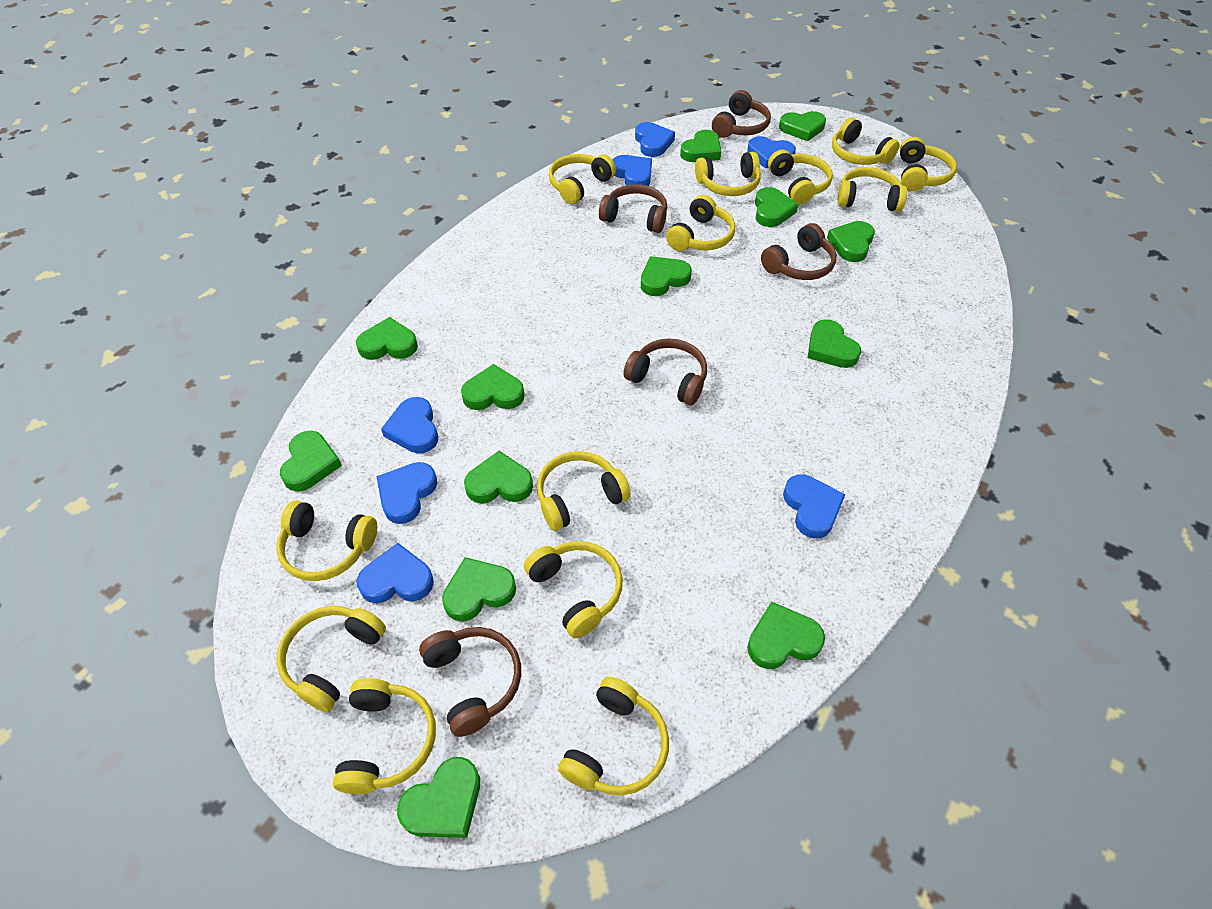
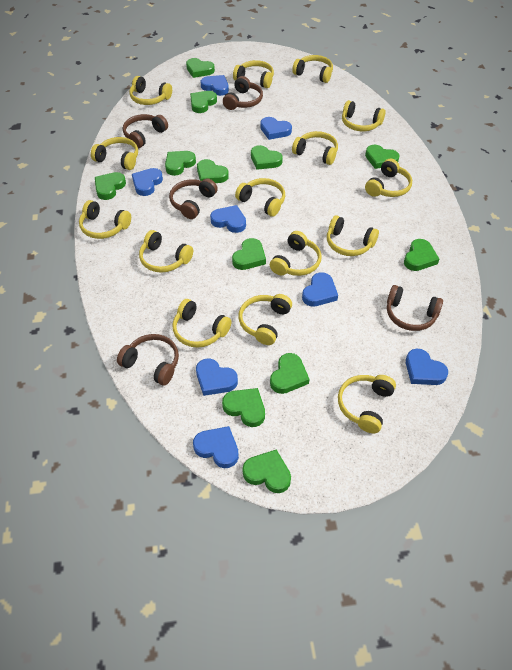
blue heart: [357,543,434,603] [376,462,437,524] [381,397,438,453] [612,155,652,186] [635,122,675,157] [747,136,796,169] [783,474,846,539] = 7 -> [132,168,163,196] [193,426,239,468] [196,358,238,396] [201,75,229,96] [210,205,246,233] [260,117,292,140] [302,272,338,307] [406,349,448,385] = 8
green heart: [280,431,342,492] [356,317,418,360] [397,757,480,838] [442,557,516,622] [461,364,525,410] [464,451,533,503] [641,256,692,296] [680,130,721,162] [747,602,825,669] [755,187,799,227] [779,111,826,141] [808,319,861,368] [827,221,875,262] = 13 -> [95,172,126,200] [165,151,196,176] [186,58,215,78] [190,91,217,113] [197,159,229,183] [222,388,265,427] [232,238,266,270] [243,449,291,493] [251,145,283,170] [270,353,309,394] [365,145,400,169] [404,239,439,271] = 12
yellow headphones: [276,500,377,581] [277,606,386,712] [333,678,436,794] [524,541,623,638] [537,451,631,531] [549,154,616,204] [558,677,669,796] [666,195,735,251] [695,152,761,196] [768,149,833,204] [832,117,900,165] [837,167,907,212] [900,137,957,191] = 13 -> [79,200,131,239] [91,137,138,170] [129,76,172,105] [139,230,193,273] [172,299,231,348] [233,60,274,88] [235,178,285,217] [239,294,292,345] [270,231,322,276] [292,55,333,83] [292,131,338,165] [327,215,379,256] [338,375,396,433] [342,100,386,131] [365,159,412,197] = 15

